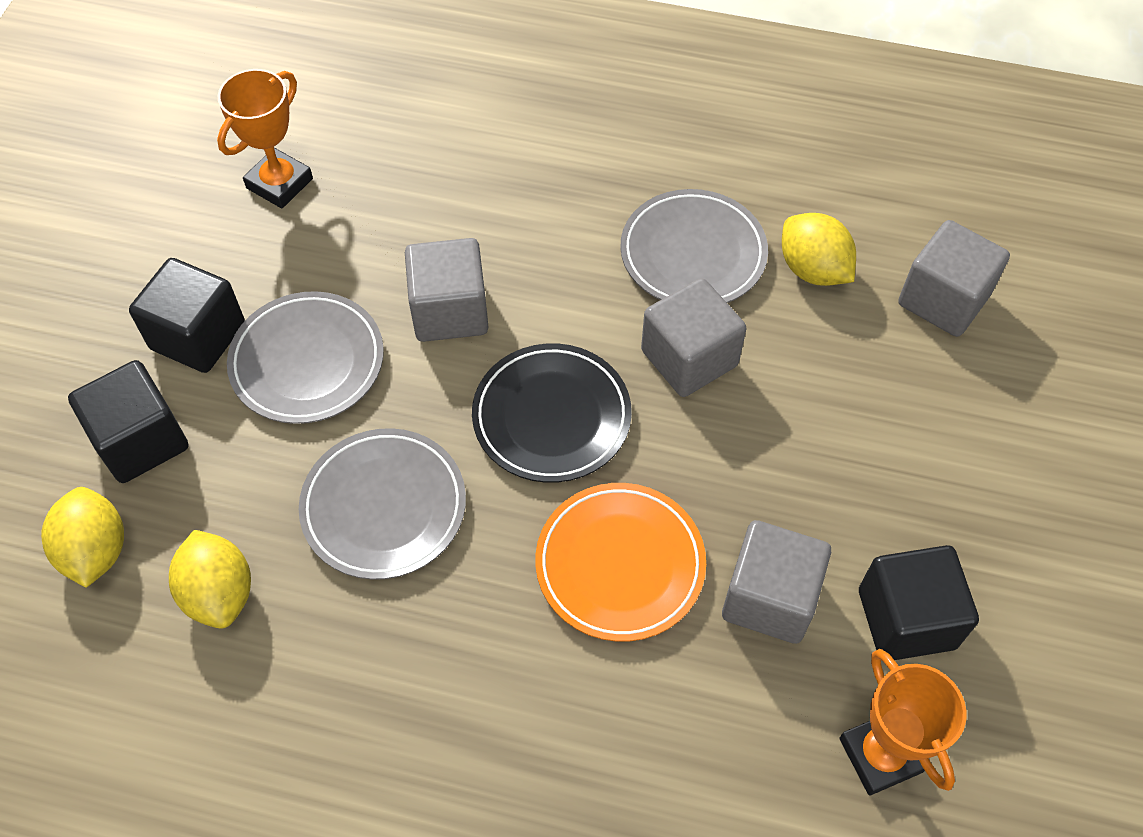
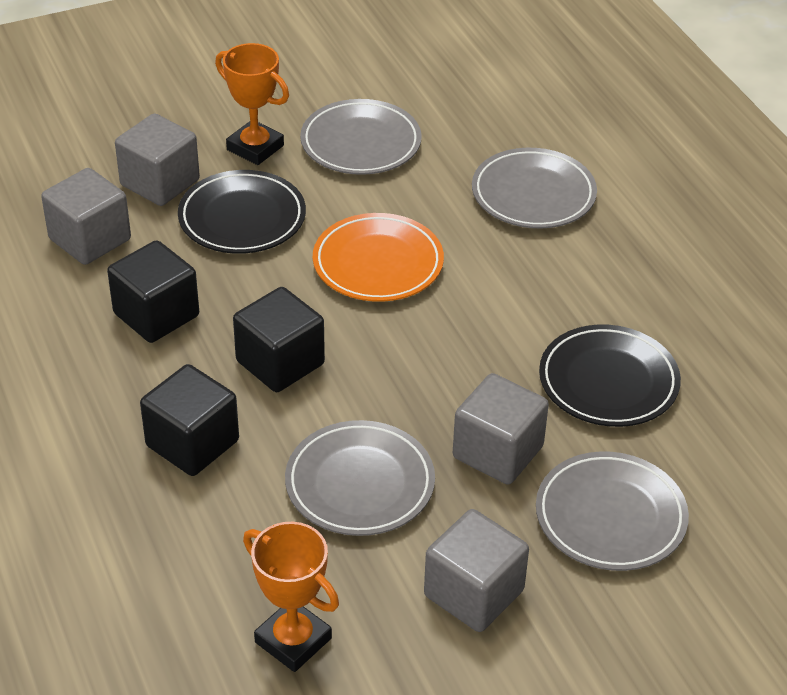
black plate: [472,343,632,483] = 1 -> [178,170,306,254] [539,325,681,427] = 2
grey plate: [227,291,384,424] [299,428,466,580] [620,189,768,303] = 3 -> [285,420,435,536] [300,99,422,175] [472,148,597,228] [536,451,689,571] = 4
yellow lemon: [41,487,124,588] [169,530,251,629] [782,213,856,286] = 3 -> none = 0

